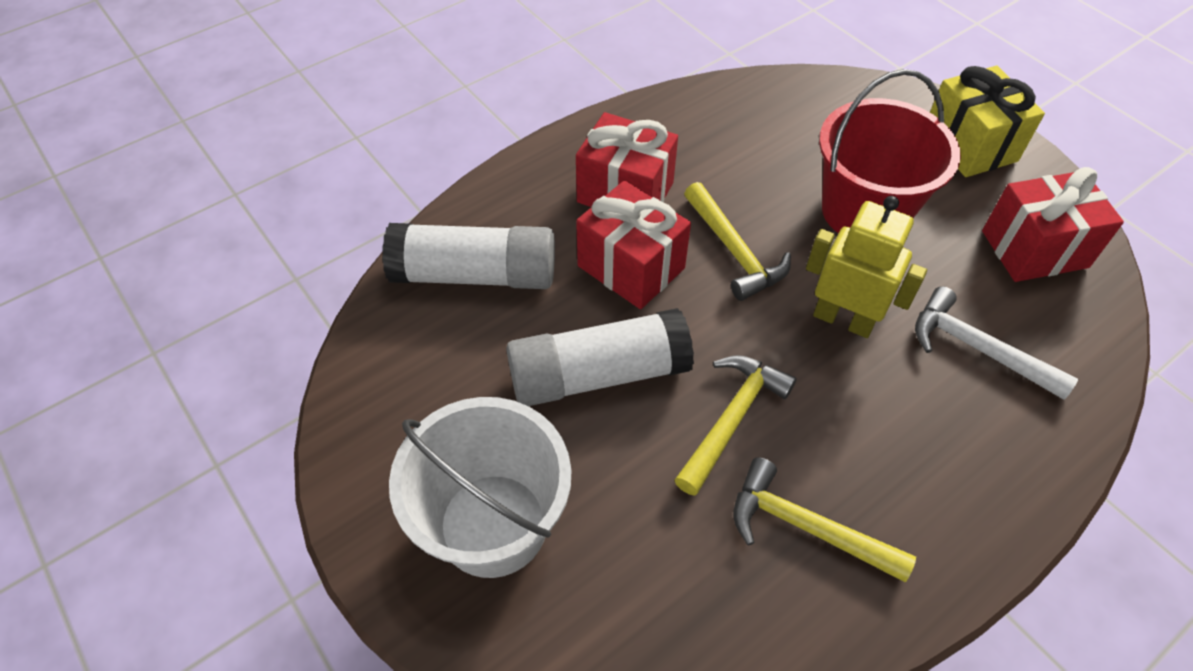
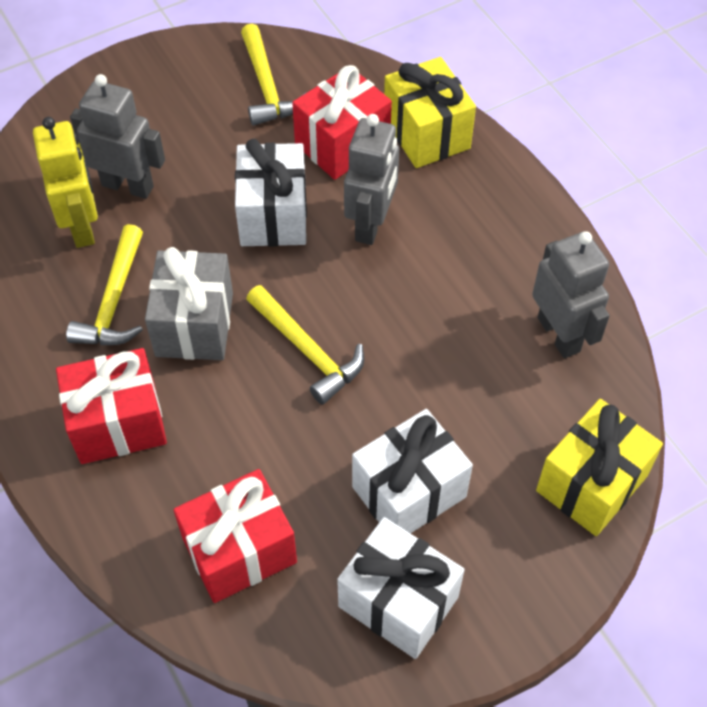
grey gift: none = 0 -> [145,247,233,360] = 1
grey robot: none = 0 -> [70,74,165,199] [344,114,399,245] [532,231,610,358] = 3
red bucket: [819,69,961,233] = 1 -> none = 0
white bucket: [389,397,571,578] = 1 -> none = 0
white gift: none = 0 -> [235,139,307,247] [337,517,465,659] [352,409,473,534] = 3
white glue stick: [382,223,555,289] [506,308,694,406] = 2 -> none = 0
white hammer: [915,286,1078,400] = 1 -> none = 0
yellow gift: [930,66,1045,177] = 1 -> [384,57,476,168] [536,399,663,536] = 2

